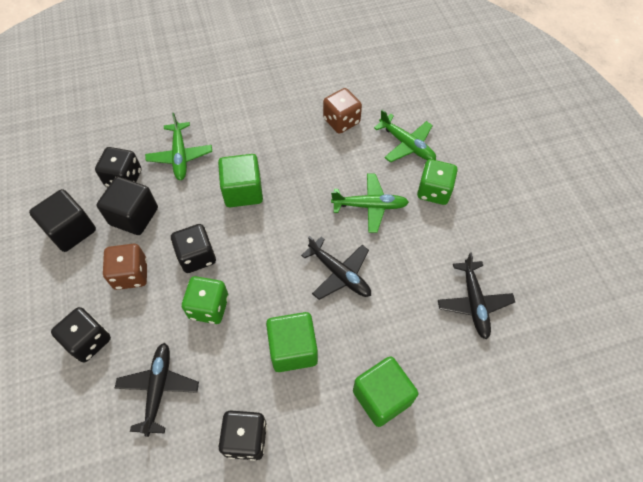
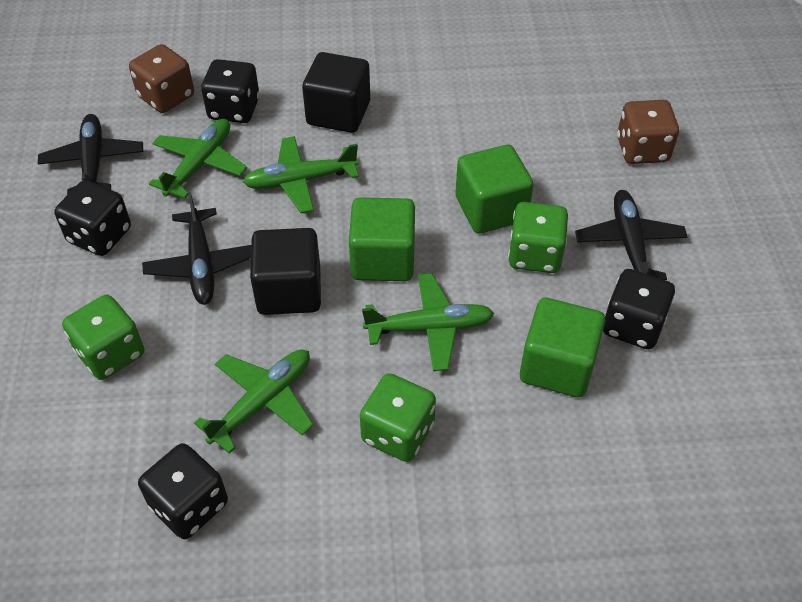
green dice: [182,276,229,324] [417,159,458,205] = 2 -> [62,295,144,380] [360,373,436,462] [508,202,568,273] = 3
green plane: [145,113,212,180] [331,174,409,233] [374,110,436,163] = 3 -> [149,119,247,198] [194,349,313,454] [243,136,359,213] [362,273,494,371] = 4

